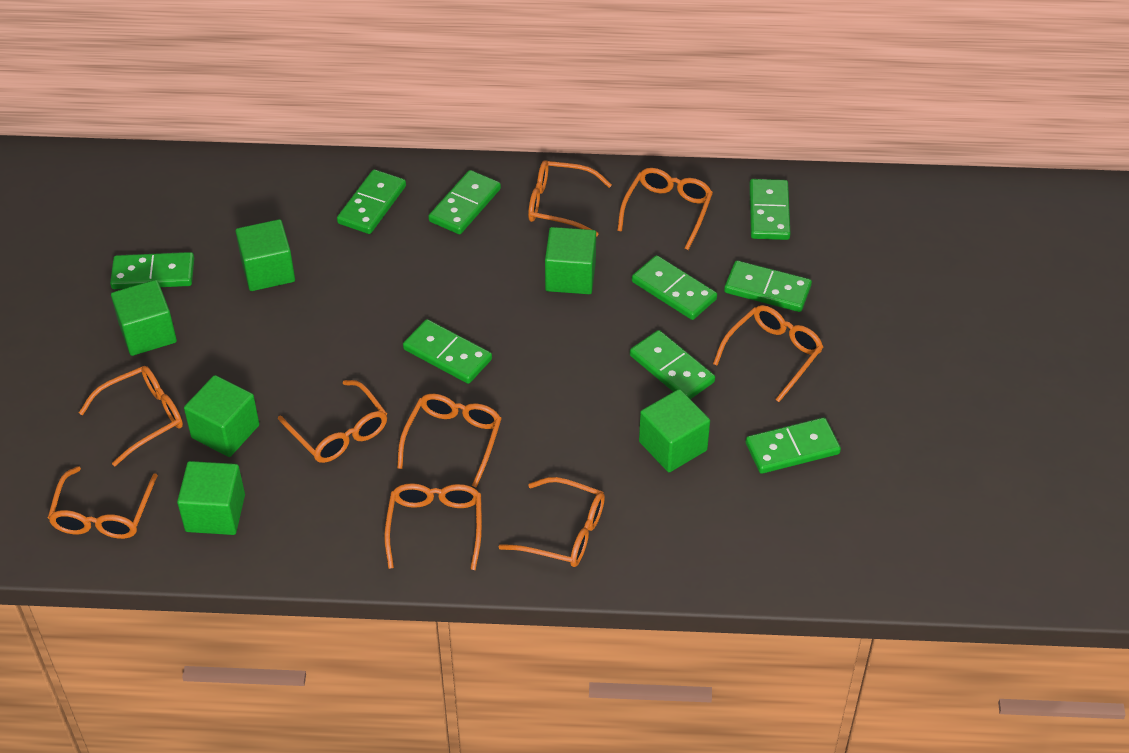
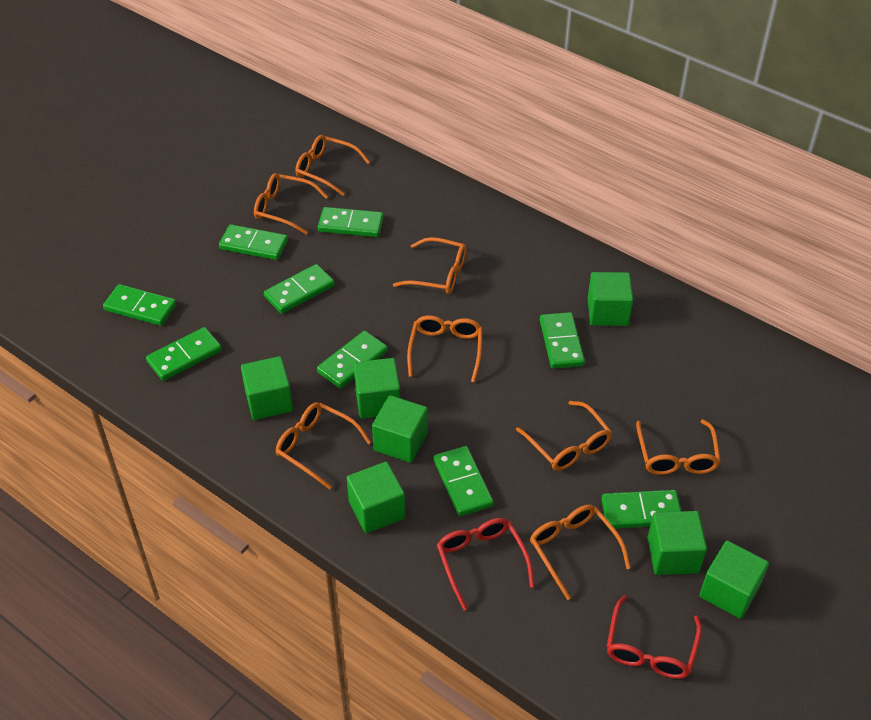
green cube: [111,280,177,356] [177,461,245,535] [184,375,259,457] [235,219,295,291] [545,227,596,294] [639,389,710,472] = 6 -> [241,356,293,420] [347,462,405,533] [354,358,400,419] [372,395,428,463] [588,272,633,326] [648,511,707,575] [699,541,769,619] = 7
orange glasses: [48,466,158,539] [79,366,183,466] [278,380,387,463] [384,483,482,570] [397,394,502,488] [498,477,605,567] [528,160,612,237] [617,168,713,250] [713,305,823,402] = 9 -> [254,173,328,234] [276,402,371,490] [295,135,370,196] [393,237,466,294] [407,315,483,382] [516,401,612,471] [530,505,631,600] [636,419,721,475] = 8
red glasses: none = 0 -> [437,518,535,611] [607,595,702,679] = 2

